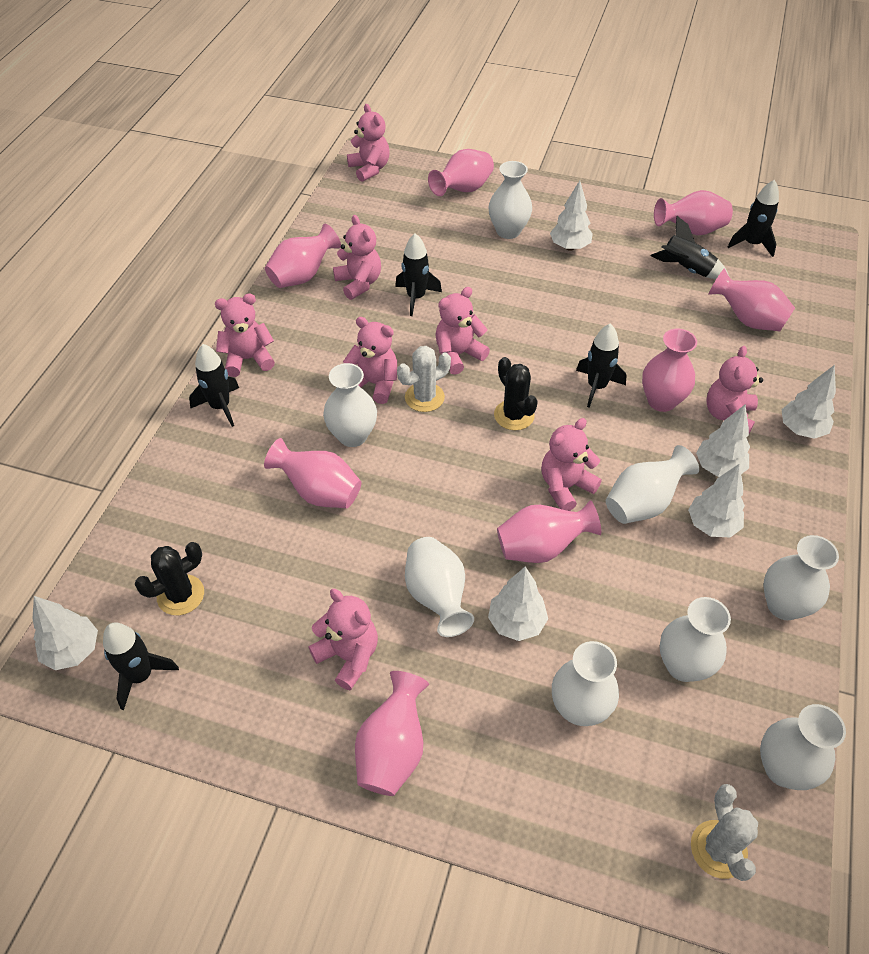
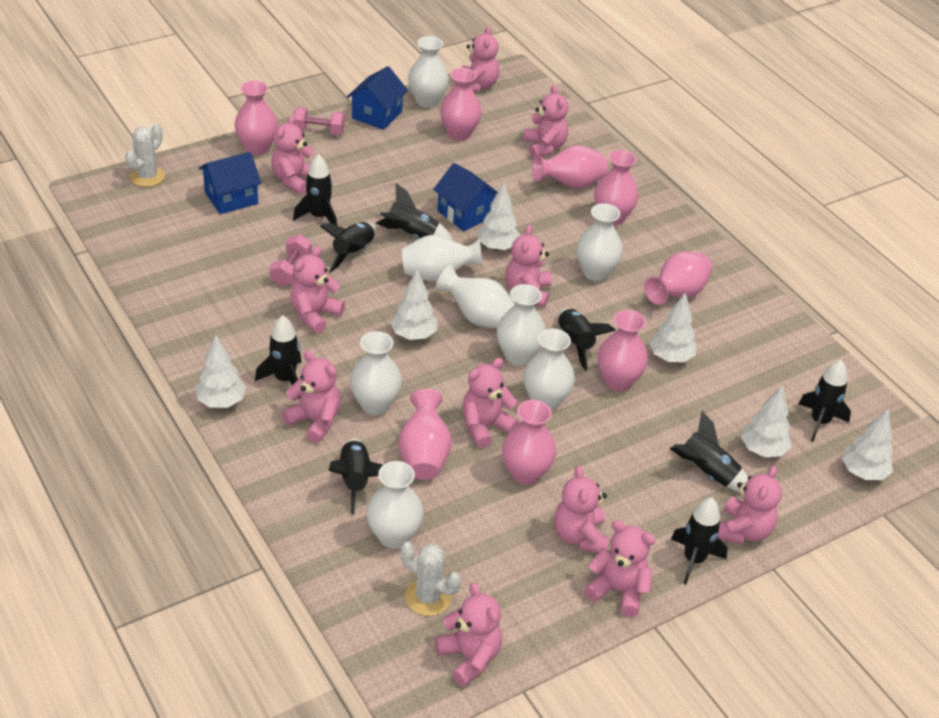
black cactus: [135,542,204,615] [494,357,538,430] = 2 -> none = 0
black rocket: [103,622,179,710] [189,344,239,427] [395,233,442,316] [576,324,626,408] [651,216,729,279] [728,180,779,257] = 6 -> [255,315,301,398] [293,154,337,225] [320,222,376,272] [329,438,383,514] [376,183,453,241] [558,308,616,371] [670,411,748,492] [671,497,727,584] [799,360,851,442] = 9
blue house: none = 0 -> [199,152,262,214] [347,66,408,130] [433,163,498,231] = 3
pink dumbbell: none = 0 -> [270,234,312,286] [293,107,345,135] = 2
pink teddy bear: [215,294,275,377] [308,589,378,690] [333,215,381,300] [343,317,397,404] [347,104,390,182] [435,287,490,375] [541,418,602,511] [707,346,763,433] = 8 -> [271,115,313,194] [282,351,341,443] [290,246,345,333] [435,583,502,687] [461,26,499,92] [462,358,519,448] [505,225,552,307] [524,85,569,158] [554,465,609,553] [584,520,656,617] [718,466,782,544] = 11

